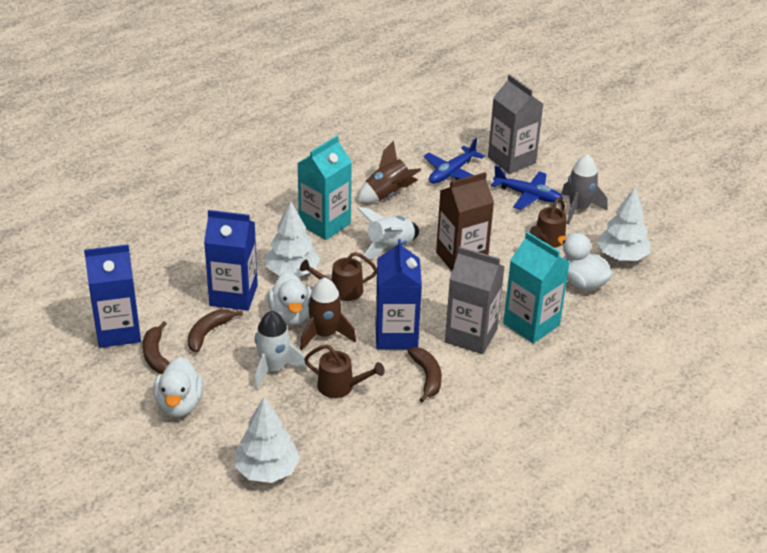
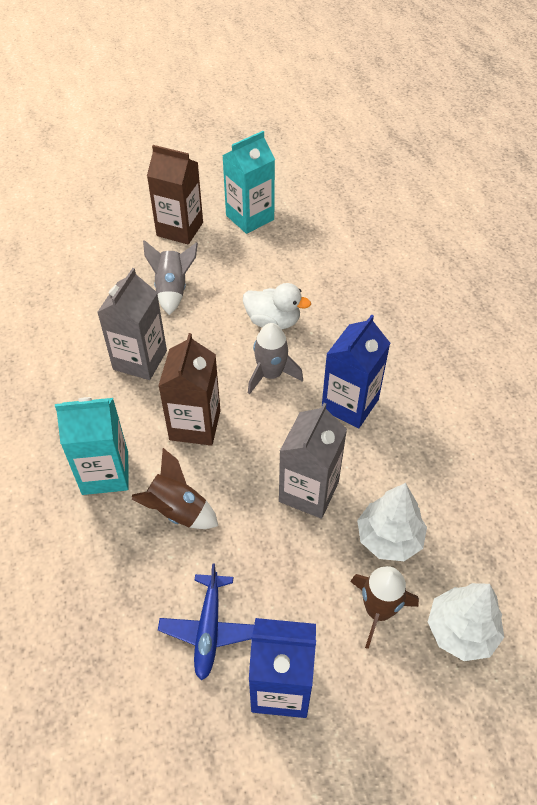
blue carton: [84,244,141,348] [204,210,258,311] [375,239,422,349] = 3 -> [249,618,316,718] [322,314,390,429] = 2
blue plane: [423,138,484,184] [491,165,563,210] = 2 -> [158,563,254,680] = 1
brown banana: [143,322,170,374] [188,309,243,353] [407,347,442,403] = 3 -> none = 0
brown carton: [436,172,494,271] = 1 -> [147,145,203,244] [158,333,221,446] = 2
brown watering can: [300,252,377,301] [304,345,385,398] [530,197,567,248] = 3 -> none = 0
grey rocket: [561,154,608,224] = 1 -> [143,240,198,315] [248,323,303,395] = 2
white duck: [153,357,204,417] [268,271,312,325] [557,233,612,291] = 3 -> [243,283,311,329] = 1
white rocket: [254,311,307,390] [356,207,419,260] = 2 -> none = 0
white tree: [235,397,300,483] [266,202,320,277] [597,187,650,261] = 3 -> [357,483,427,561] [428,583,504,661] = 2

